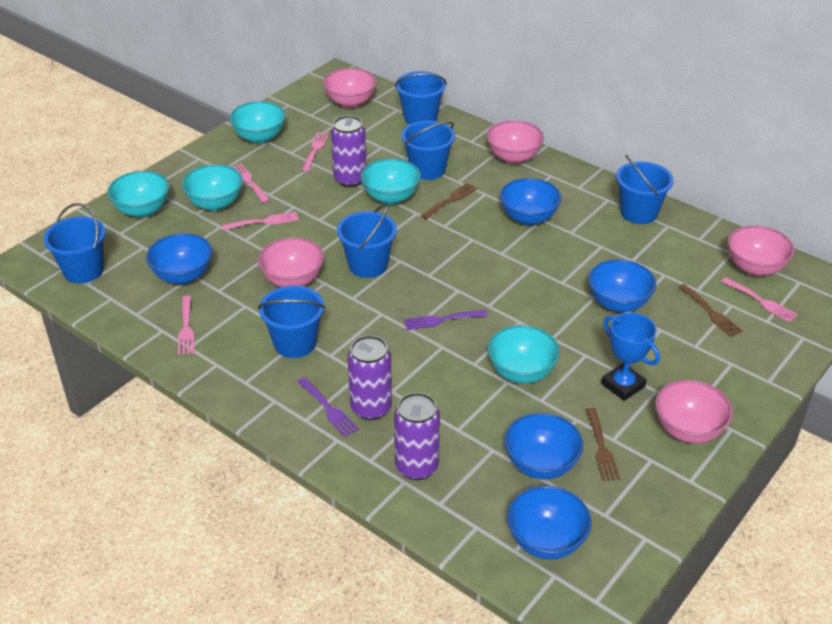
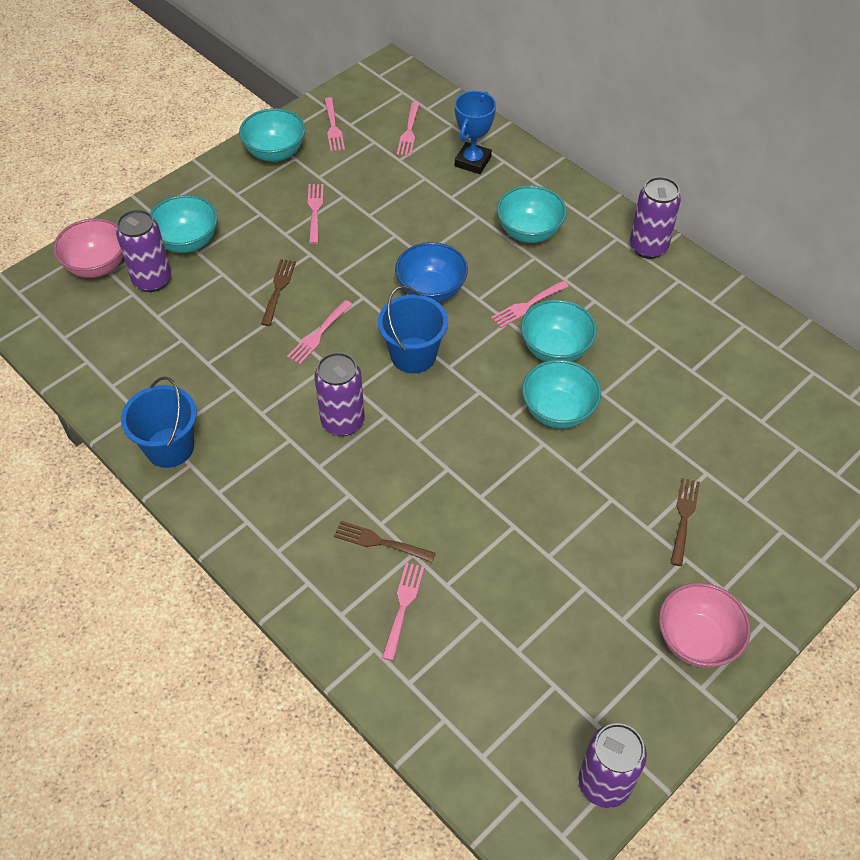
blue bowl: [146,233,212,284] [500,178,562,226] [504,413,583,479] [507,486,591,560] [588,259,656,312] = 5 -> [395,242,468,303] = 1
blue bucket: [44,203,105,284] [258,286,325,358] [337,204,397,278] [395,71,447,124] [401,121,455,180] [616,155,674,224] = 6 -> [121,376,197,468] [378,286,448,373] = 2
pink bowl: [258,237,324,287] [323,68,377,108] [487,120,544,164] [655,380,733,443] [728,225,794,276] = 5 -> [53,218,123,278] [659,583,751,668] = 2
pink fork: [178,296,194,355] [222,211,299,230] [233,164,270,203] [302,132,329,171] [721,277,798,323] = 5 -> [287,300,353,365] [308,184,324,244] [324,97,345,152] [382,562,425,661] [397,102,420,156] [491,280,569,328] = 6
purple can: [331,116,367,188] [348,335,392,420] [394,392,440,480] = 3 -> [116,209,171,292] [314,352,365,436] [578,723,647,808] [630,177,681,259] = 4
purple fork: [298,377,359,437] [404,310,488,330] = 2 -> none = 0

